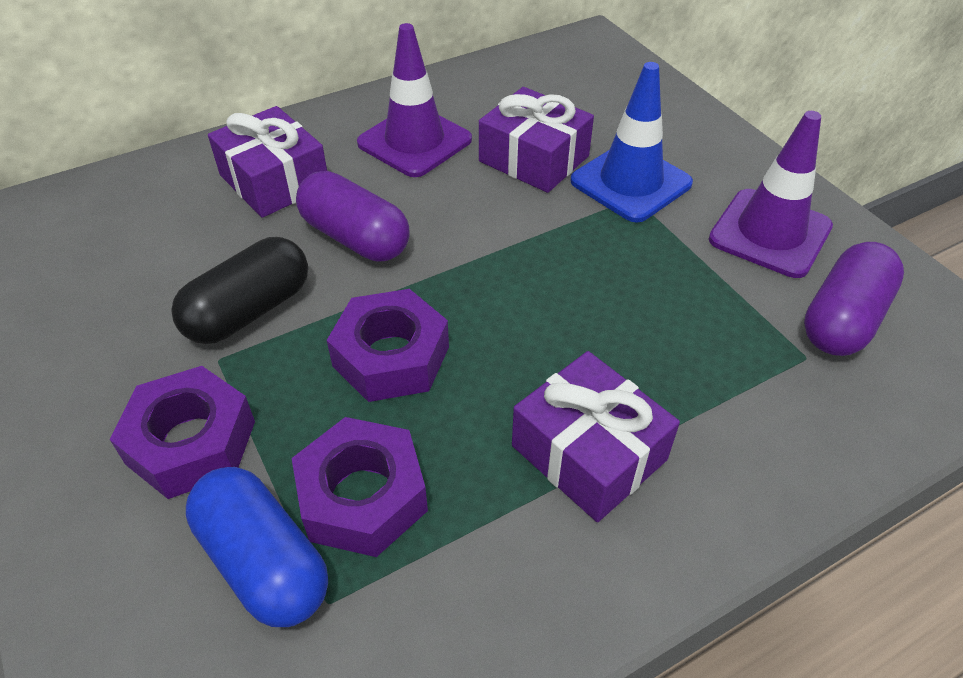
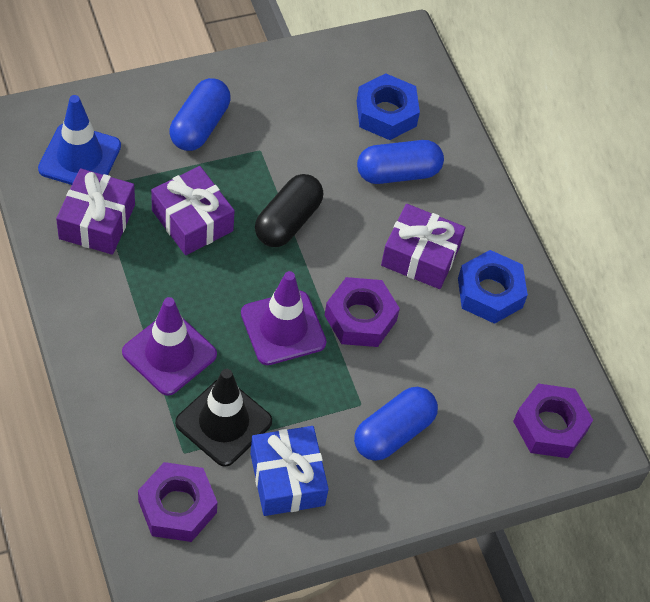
black traffic cone: none = 0 -> [175,369,272,467] = 1
blue capsule: [186,467,328,627] = 1 -> [170,78,230,151] [354,387,438,461] [357,140,444,184] = 3
blue gift: none = 0 -> [250,426,329,516] = 1
blue nut: none = 0 -> [357,73,420,140] [458,250,528,324] = 2
purple capsule: [296,171,410,262] [804,242,904,356] = 2 -> none = 0

